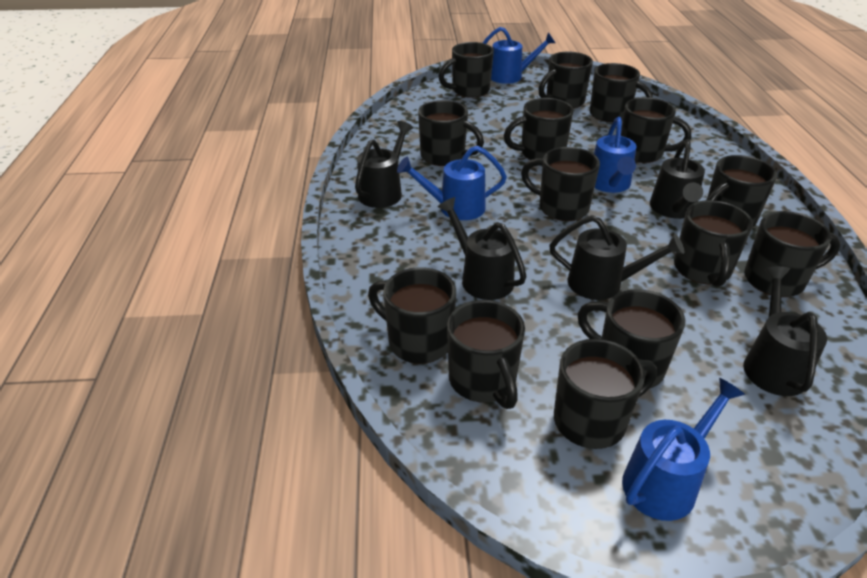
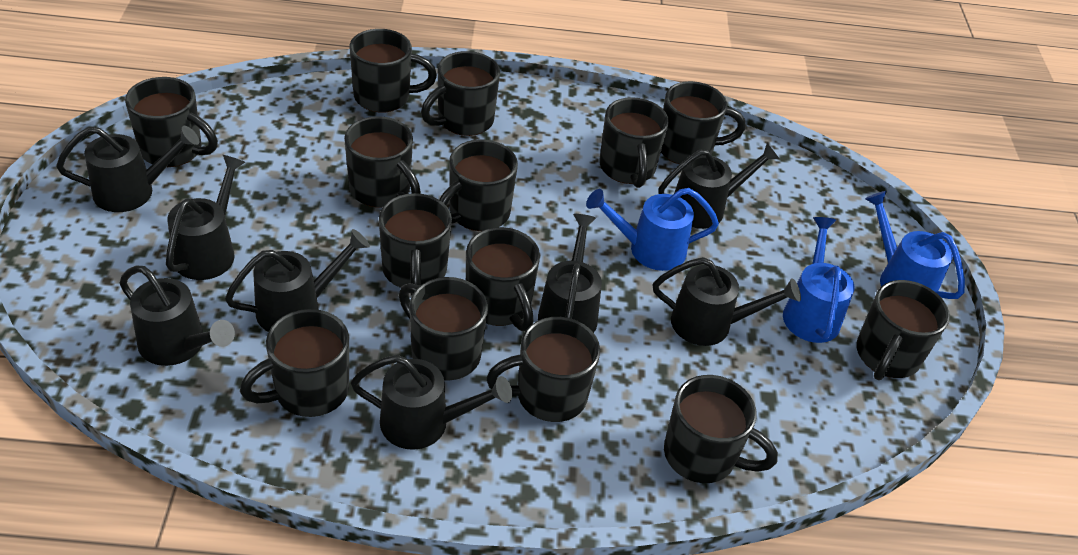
black watering can: [355,121,413,208] [437,197,527,300] [549,215,685,300] [650,139,705,219] [743,266,827,396] = 5 -> [56,126,199,212] [120,266,235,366] [166,155,245,280] [225,229,370,332] [351,355,512,450] [538,214,602,333] [653,257,801,346] [658,143,780,229] = 8
blue watering can: [397,146,507,220] [483,27,556,84] [594,117,636,193] [622,378,745,521] = 4 -> [586,188,719,271] [783,217,854,343] [865,191,965,299] = 3

